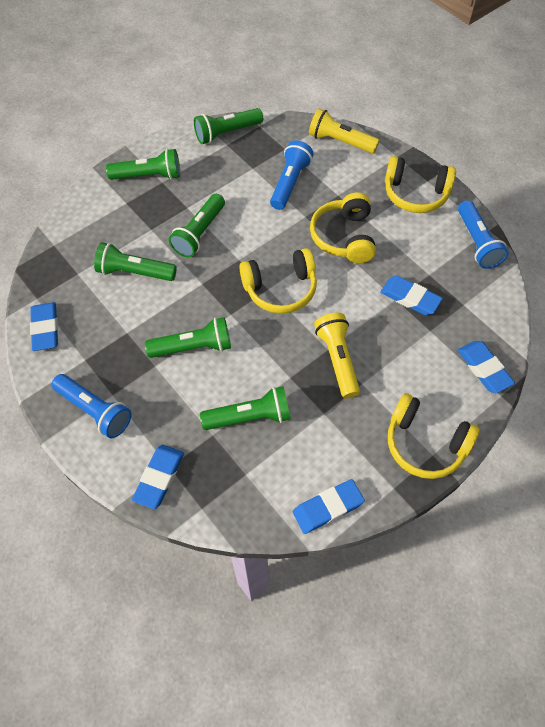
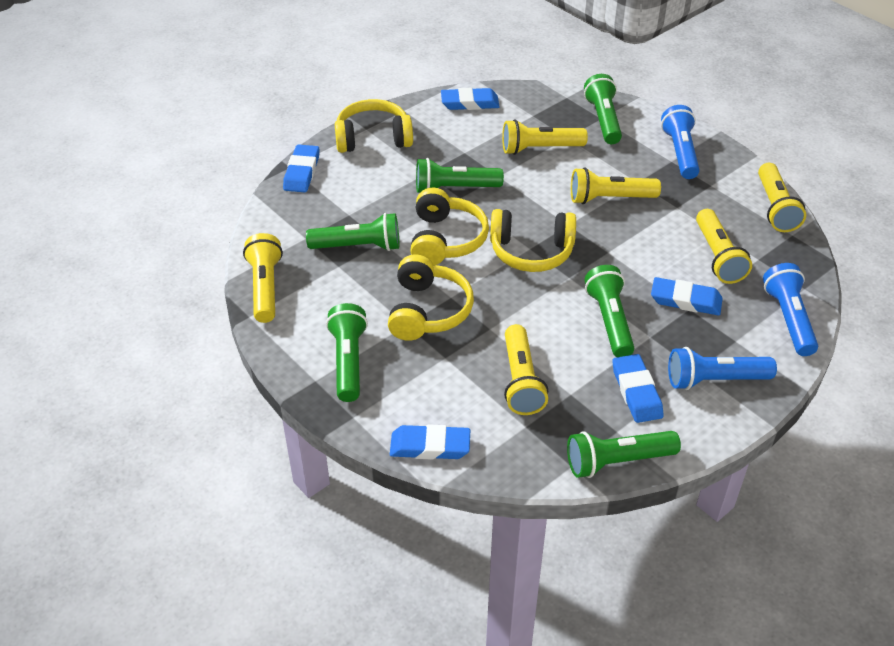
yellow flashlight: [309,108,380,153] [314,313,360,399] = 2 -> [243,233,283,323] [502,119,588,155] [504,324,548,415] [571,167,661,204] [696,209,752,284] [758,163,806,232] = 6

